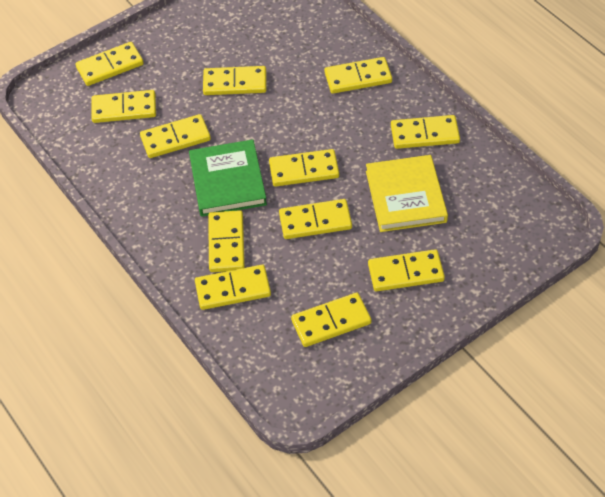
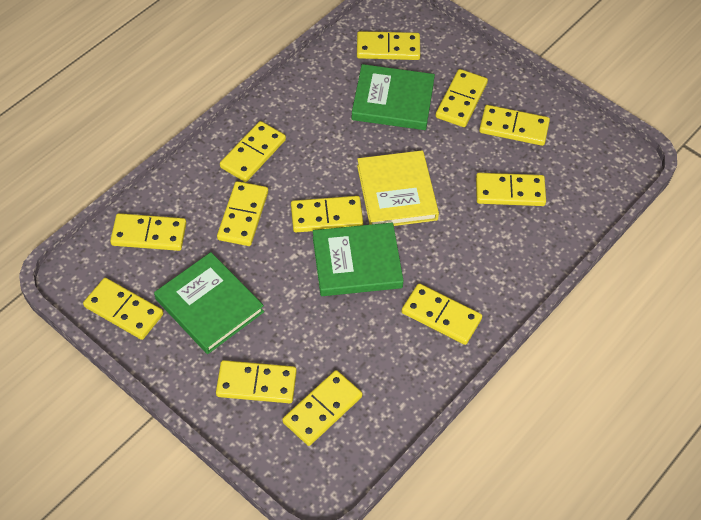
green book: [189,139,267,217] = 1 -> [154,252,264,354] [313,223,404,296] [352,64,435,130] = 3

